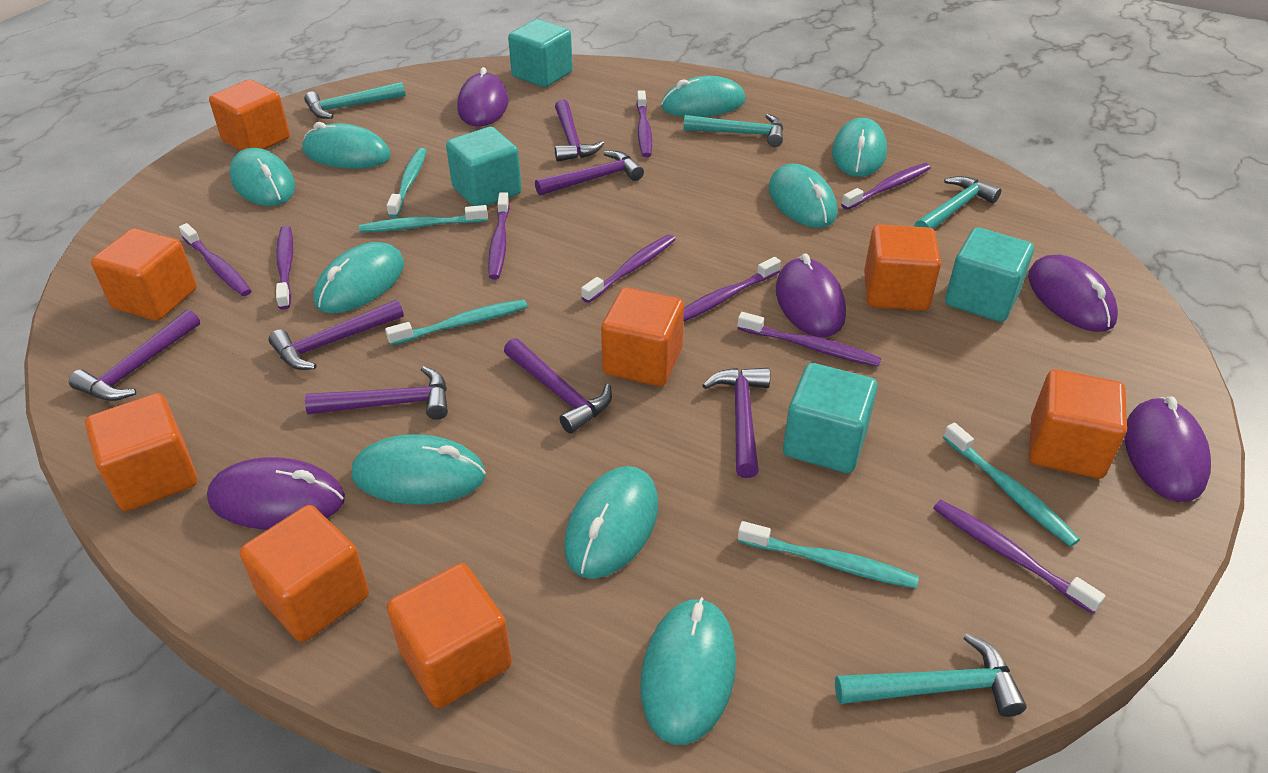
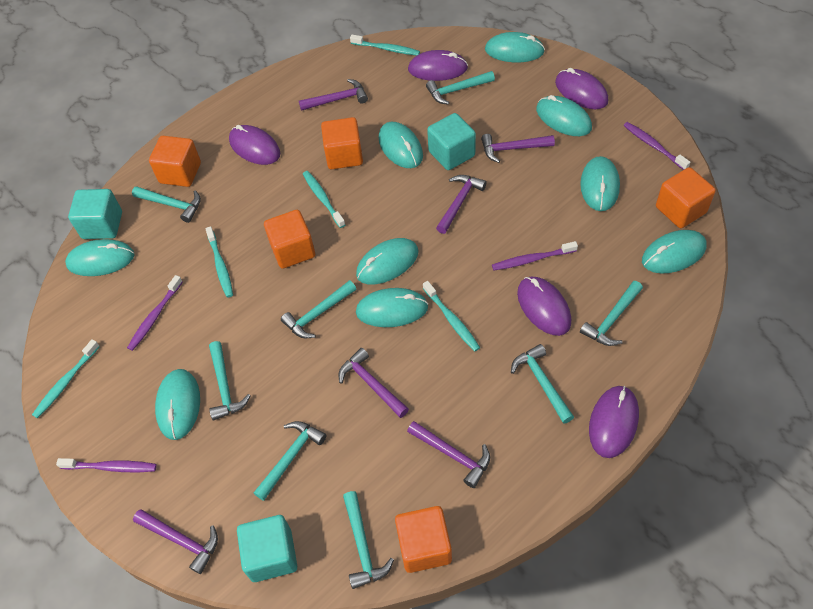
orange cube: [85,393,197,511] [91,228,197,321] [209,79,290,151] [240,505,369,642] [387,563,512,708] [601,287,684,386] [864,224,941,311] [1029,369,1127,479] = 8 -> [149,136,201,187] [264,210,315,269] [321,117,363,169] [395,506,452,573] [656,167,716,228] = 5
purple hammer: [69,309,200,401] [269,300,404,370] [305,366,448,420] [504,338,612,434] [535,151,644,196] [555,99,604,162] [702,368,770,478] = 7 -> [133,509,218,574] [299,79,368,111] [339,348,409,418] [407,421,490,488] [436,175,487,234] [481,134,555,163] = 6
purple toothbrush: [179,223,252,296] [276,226,293,310] [488,192,510,279] [581,234,676,303] [637,90,652,157] [683,257,781,322] [738,312,881,367] [841,163,931,210] [933,500,1105,614] = 9 -> [56,458,157,472] [127,275,183,351] [492,241,578,270] [623,122,691,170] = 4
turquoise cube: [446,127,522,206] [508,19,573,87] [783,363,878,473] [945,227,1034,322] = 4 -> [68,189,122,239] [237,515,297,582] [427,113,476,170] = 3
turquoise hammer: [304,82,405,119] [683,114,783,147] [835,633,1027,717] [914,176,1001,229] = 4 -> [132,186,201,223] [209,341,251,420] [254,421,326,501] [281,280,356,338] [343,491,394,589] [426,71,495,105] [511,344,574,424] [580,281,643,346] = 8

